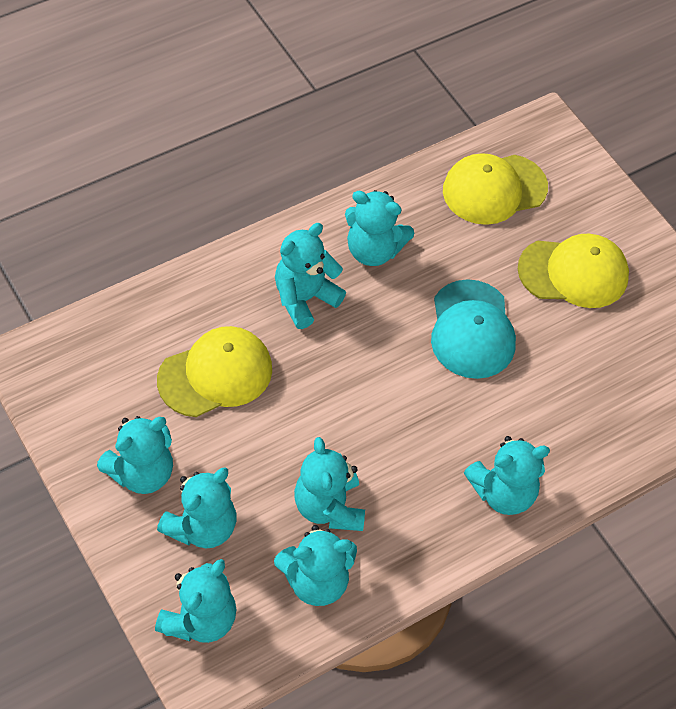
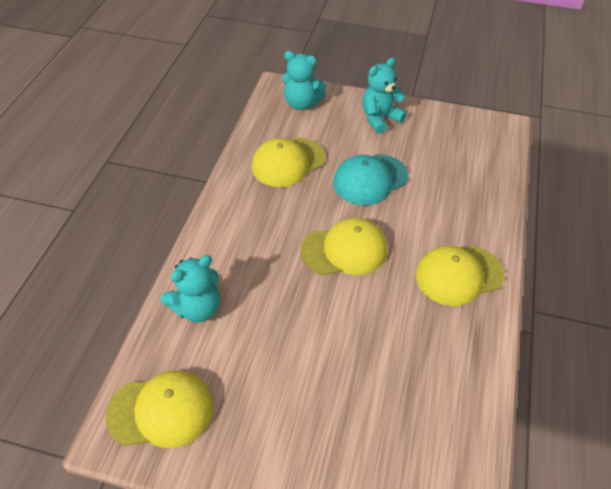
turquoise teddy bear: [97,416,173,494] [155,559,237,643] [157,467,236,548] [274,525,357,606] [275,223,346,329] [294,437,365,531] [345,190,414,266] [464,436,550,515] = 8 -> [161,255,220,322] [282,51,327,110] [362,57,407,134] = 3
yellow cap: [157,326,272,417] [443,153,548,225] [518,234,629,308] = 3 -> [106,371,214,448] [252,138,325,187] [301,218,387,275] [416,246,504,306] = 4

